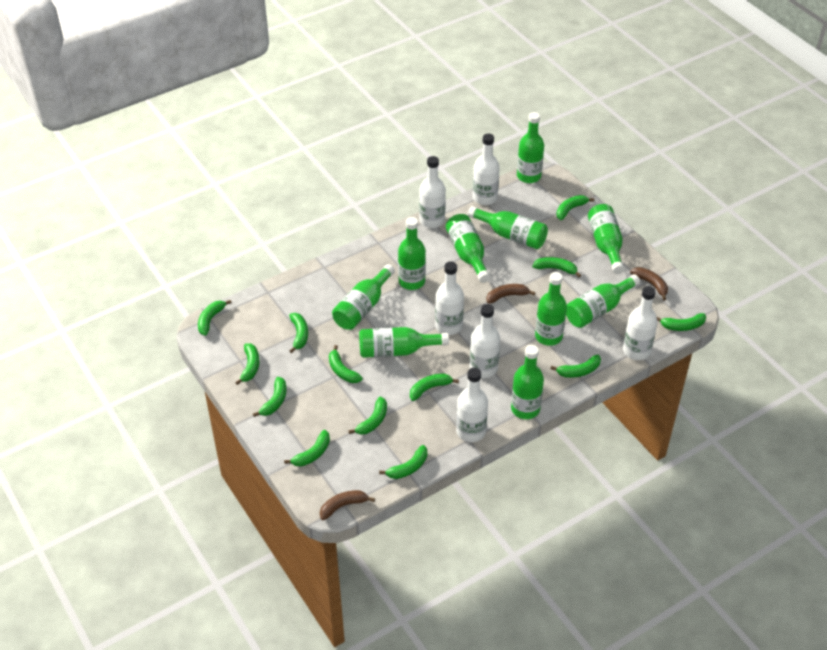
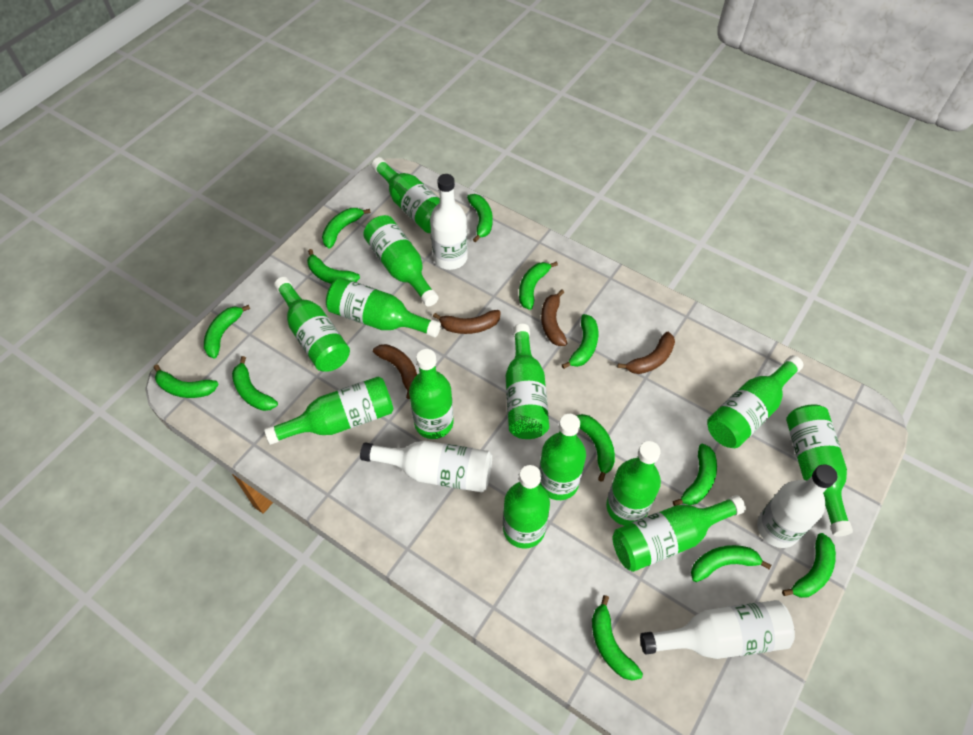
brown banana: [320,490,375,520] [486,284,535,304] [630,267,668,300] = 3 -> [373,344,417,399] [433,310,501,334] [541,289,567,346] [618,332,675,374] = 4
green bottle: [332,264,395,330] [359,327,449,358] [398,217,426,290] [446,214,490,283] [468,206,548,249] [511,345,544,419] [517,112,544,183] [535,272,567,346] [566,274,640,328] [588,204,624,274] = 10 -> [264,376,393,445] [274,277,350,372] [326,278,441,337] [363,215,439,307] [371,157,440,233] [409,349,454,439] [503,465,550,549] [506,324,549,439] [539,414,586,500] [606,441,661,526] [612,495,746,572] [707,355,804,448] [786,404,853,536] = 13
white bottle: [419,156,446,228] [435,261,464,335] [456,368,488,442] [469,304,500,378] [473,134,500,205] [623,286,658,360] = 6 -> [360,441,492,492] [430,174,468,270] [640,600,795,659] [757,464,837,548] = 4

